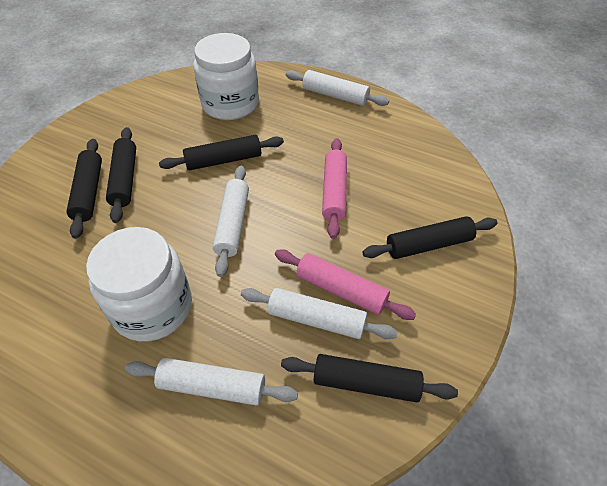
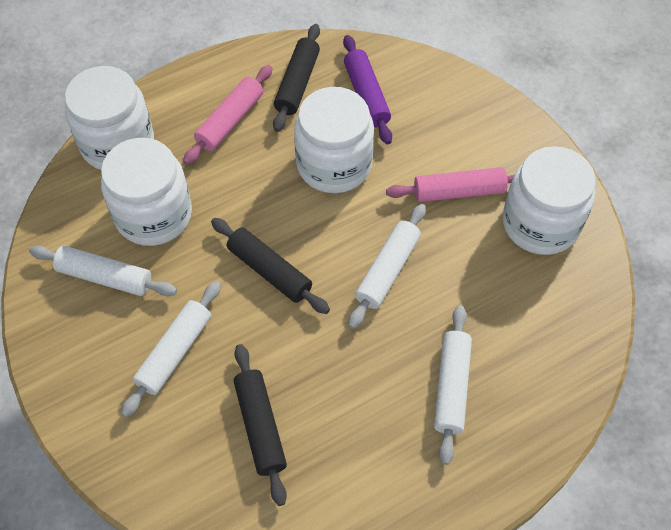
black rolling pin: [66,139,102,239] [106,127,136,223] [159,135,284,170] [281,354,458,402] [363,216,498,259] = 5 -> [211,218,330,314] [234,344,287,506] [273,24,320,132] = 3
purple rolling pin: none = 0 -> [343,35,392,144] = 1
white jar: [86,227,192,342] [193,33,259,120] = 2 -> [65,66,154,170] [101,138,192,246] [294,87,374,193] [503,146,596,255] = 4

